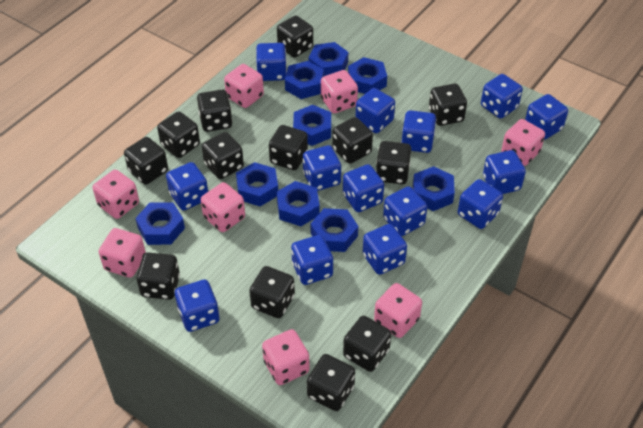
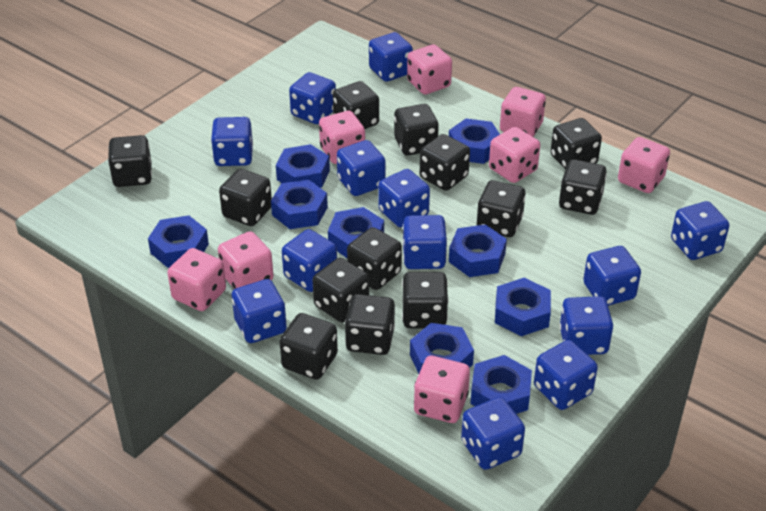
blue dice: [166,162,208,211] [175,280,219,332] [256,43,287,81] [291,235,333,285] [303,145,341,191] [343,164,384,212] [356,88,395,133] [363,224,407,275] [383,186,427,236] [401,110,436,153] [458,179,503,229] [481,74,523,119] [483,150,526,194] [525,94,568,140] = 14 -> [211,117,253,166] [232,279,287,343] [282,229,337,292] [289,72,336,124] [337,140,386,196] [369,32,413,82] [378,169,430,227] [402,215,447,269] [461,397,525,470] [534,340,598,410] [559,296,613,355] [583,246,641,306] [671,201,729,260] = 13

